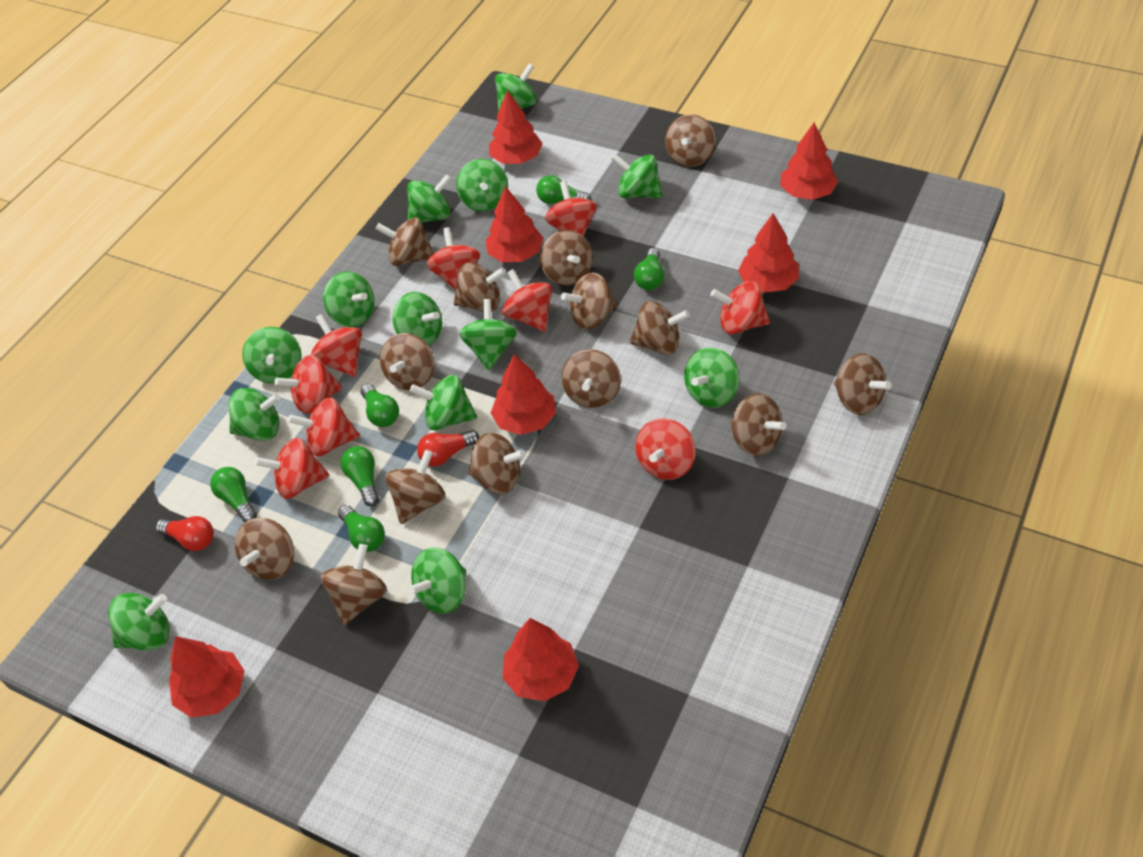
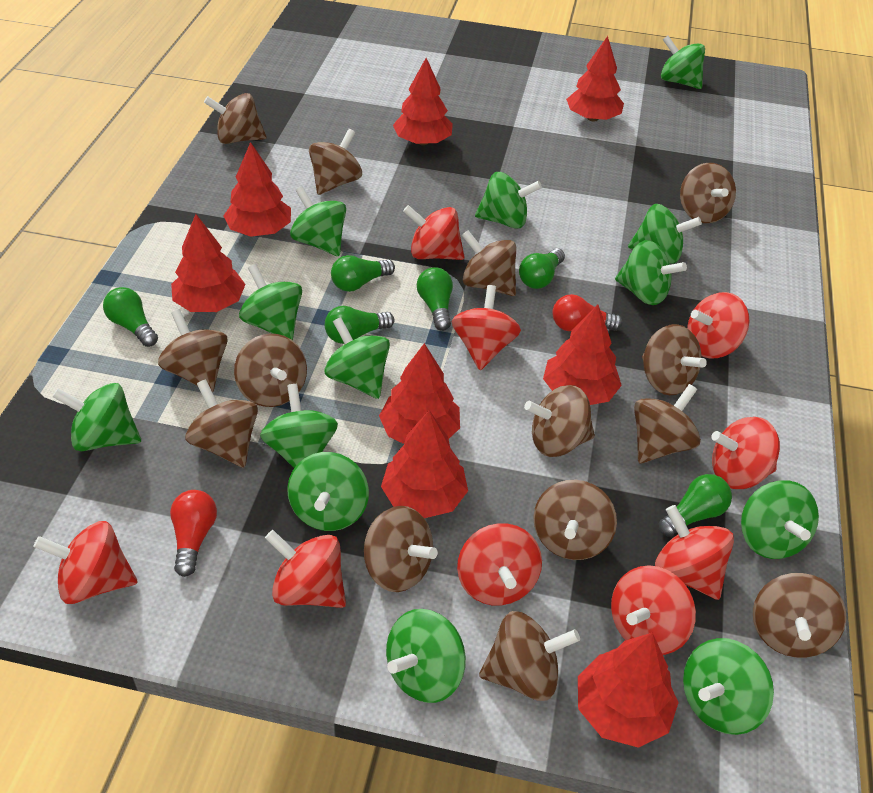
red tree: [169,636,245,718] [486,186,543,262] [489,90,543,164] [491,354,556,435] [502,618,579,701] [738,213,799,293] [780,122,838,200] = 7 -> [171,214,245,312] [223,142,291,237] [379,343,460,444] [381,410,468,518] [393,58,453,145] [543,304,622,405] [566,36,624,122] [578,633,679,748] = 8

